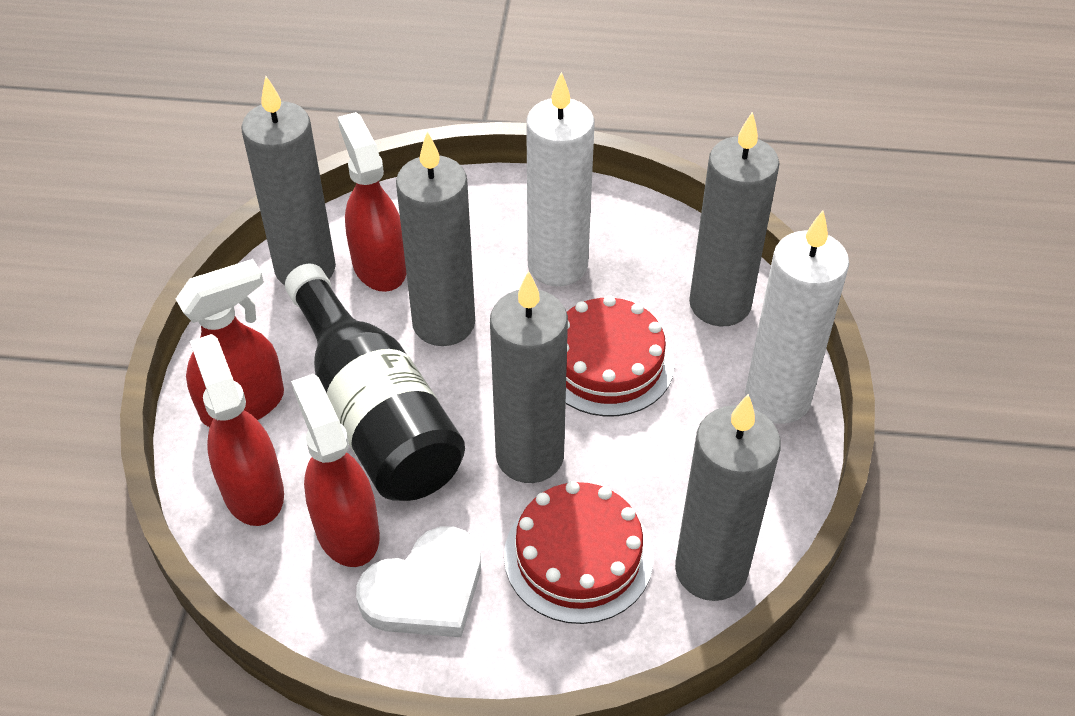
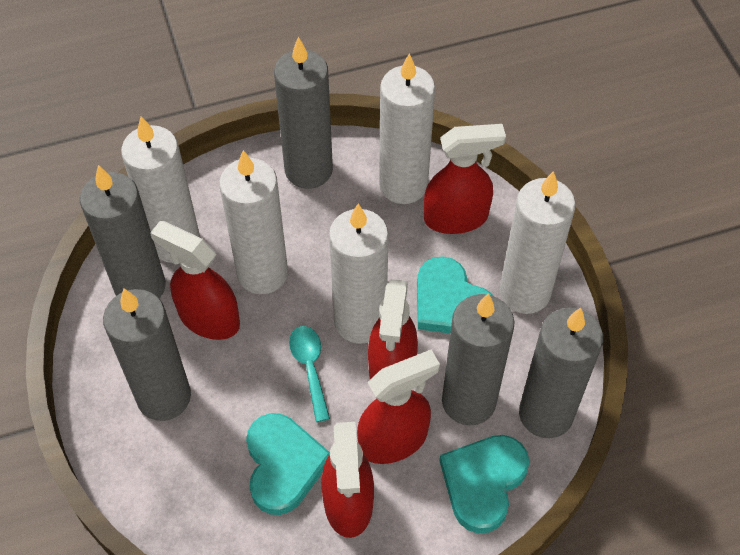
black bottle: [285,264,465,501] = 1 -> none = 0
red cake: [504,481,653,624] [566,295,675,417] = 2 -> none = 0
red spray bottle: [176,259,284,427] [190,334,284,526] [291,374,380,567] [338,112,407,292] = 4 -> [150,221,240,340] [321,422,374,538] [357,350,440,464] [368,279,418,379] [424,124,506,234] = 5
turquoise heart: none = 0 -> [246,413,330,515] [417,256,493,333] [439,435,529,533] = 3
turquoise spoon: none = 0 -> [289,326,330,422] = 1
white candle: [526,72,594,286] [745,210,849,424] = 2 -> [121,117,200,263] [219,150,288,295] [329,204,389,344] [379,53,435,204] [499,171,576,314] = 5
white heart: [356,526,481,637] = 1 -> none = 0

